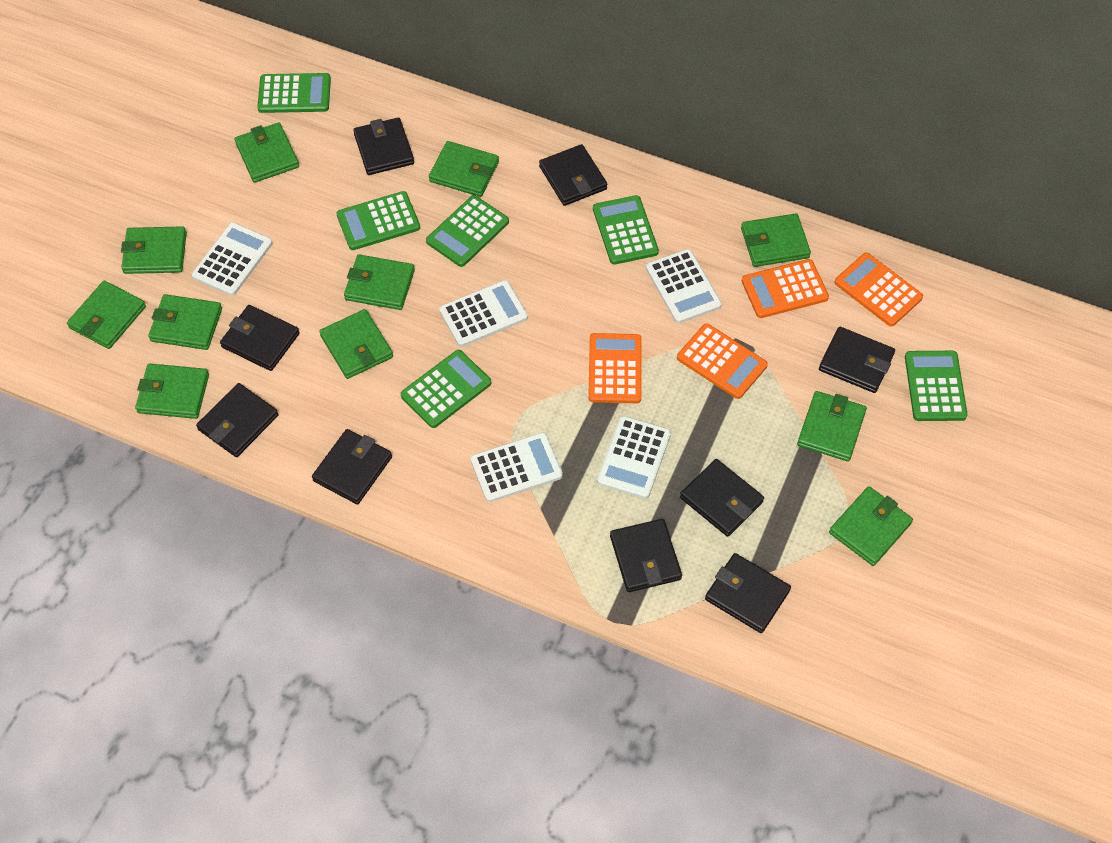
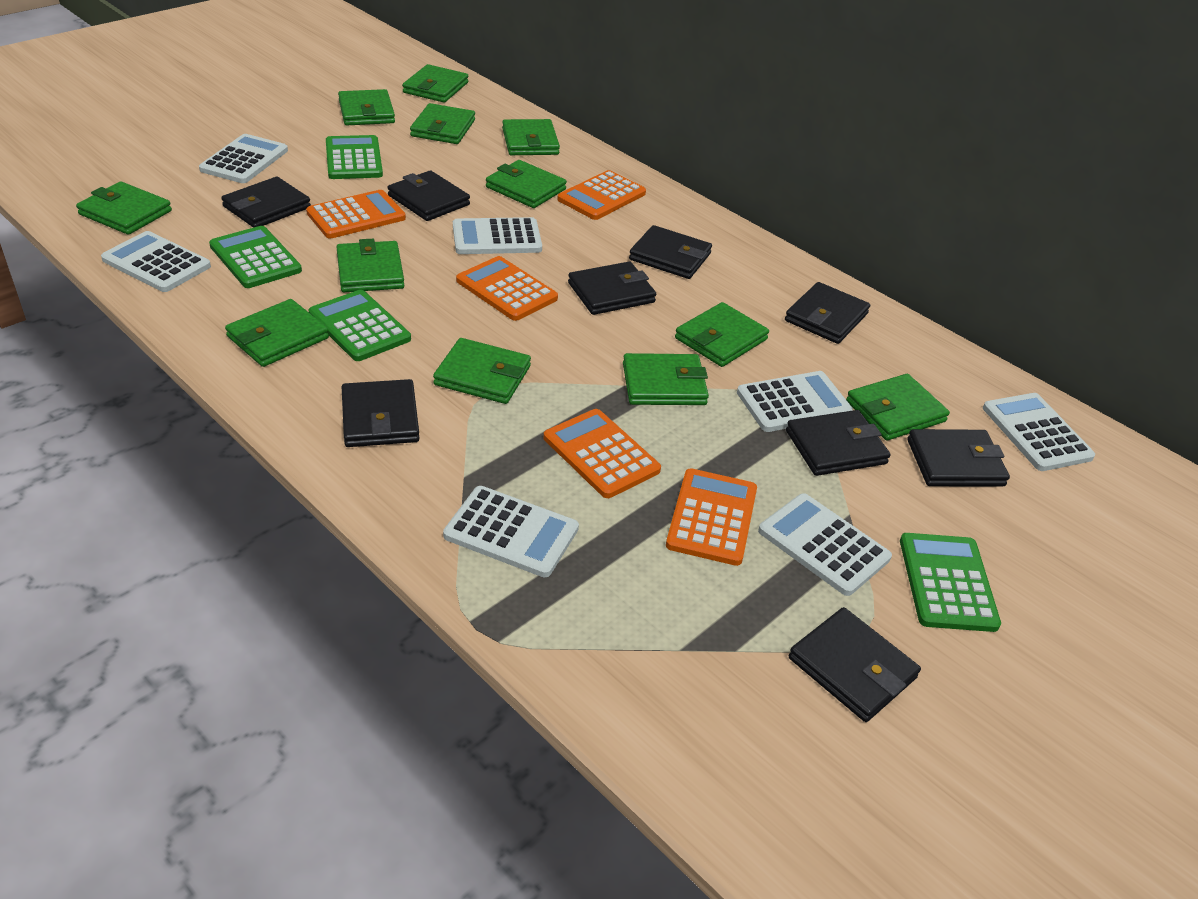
green calculator: [257,73,331,113] [336,191,420,250] [400,350,491,428] [426,195,509,267] [593,195,659,265] [905,351,968,421] = 6 -> [209,226,302,288] [308,290,411,361] [326,135,383,179] [900,533,1001,632] = 4
green wallet: [67,281,146,349] [121,226,187,274] [135,363,209,419] [148,294,222,350] [235,123,299,183] [319,309,393,379] [344,254,415,310] [429,141,499,197] [741,214,811,267] [797,391,867,462] [829,486,913,566] = 11 -> [76,181,172,235] [225,299,329,367] [337,239,404,292] [338,89,395,125] [402,64,468,103] [410,103,475,144] [433,338,531,404] [486,160,567,208] [502,119,560,155] [623,353,709,405] [675,302,769,367] [846,374,950,441] = 12
orange calculator: [588,333,642,403] [677,323,768,399] [742,259,829,318] [834,253,923,327] = 4 -> [306,190,406,239] [456,256,558,321] [543,409,661,498] [557,170,646,220] [666,468,757,566] = 5
white calculator: [192,222,273,296] [439,280,528,347] [470,432,563,502] [597,416,671,499] [646,249,722,323] = 5 -> [101,231,211,292] [199,134,288,183] [443,486,579,577] [453,217,542,254] [737,371,853,432] [758,493,892,596] [983,393,1095,471] = 7

